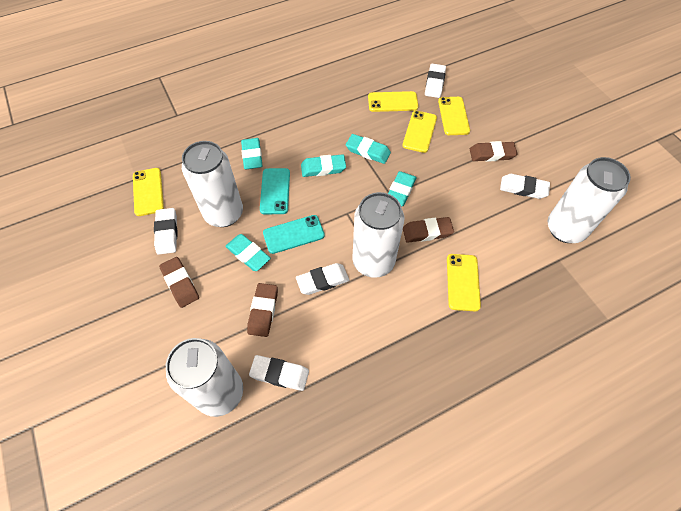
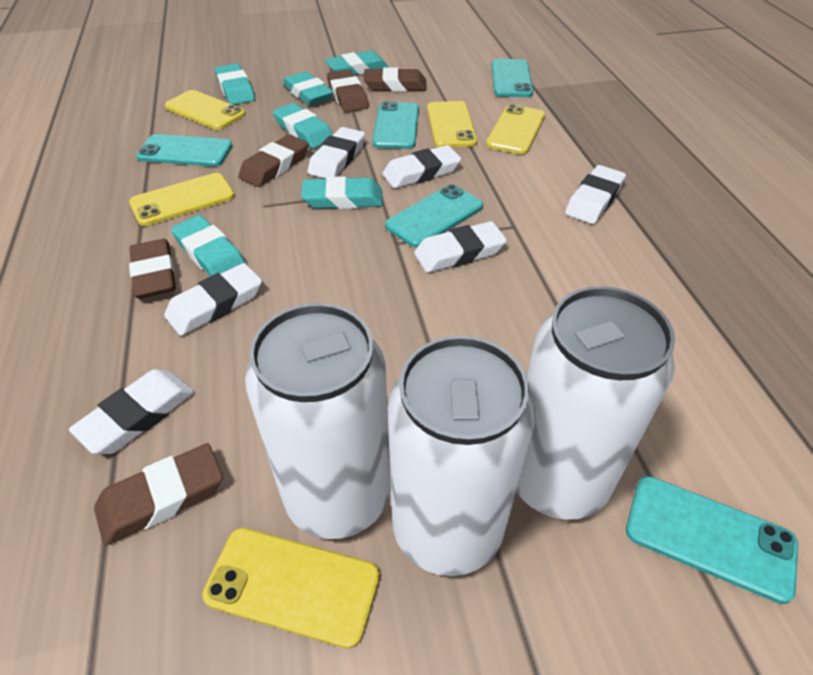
brown eraser: [159,257,199,308] [247,283,278,337] [403,217,454,243] [470,141,518,162] = 4 -> [94,443,223,545] [129,239,176,299] [238,134,308,187] [327,69,369,112] [363,67,427,92] = 5
turquoise eraser: [225,234,271,271] [241,138,263,169] [301,154,346,177] [346,134,391,164] [388,171,417,206] = 5 -> [171,215,246,276] [215,63,255,105] [273,103,333,149] [283,71,333,106] [301,176,383,209] [325,50,388,75] = 6
turquoise phone: [260,168,290,214] [263,215,325,254] = 2 -> [136,134,233,167] [372,101,419,149] [385,184,483,248] [491,59,533,97] [626,476,798,604] = 5
white can: [166,338,243,417] [182,141,243,227] [352,192,404,278] [548,157,631,243] = 4 -> [245,303,391,539] [388,336,535,576] [516,286,675,520] = 3
white eraser: [154,208,177,255] [249,355,309,391] [296,263,349,295] [425,64,446,98] [500,174,550,199] = 5 -> [69,369,194,454] [164,263,262,336] [308,127,365,179] [382,145,461,188] [414,221,507,273] [565,165,626,224] = 6

